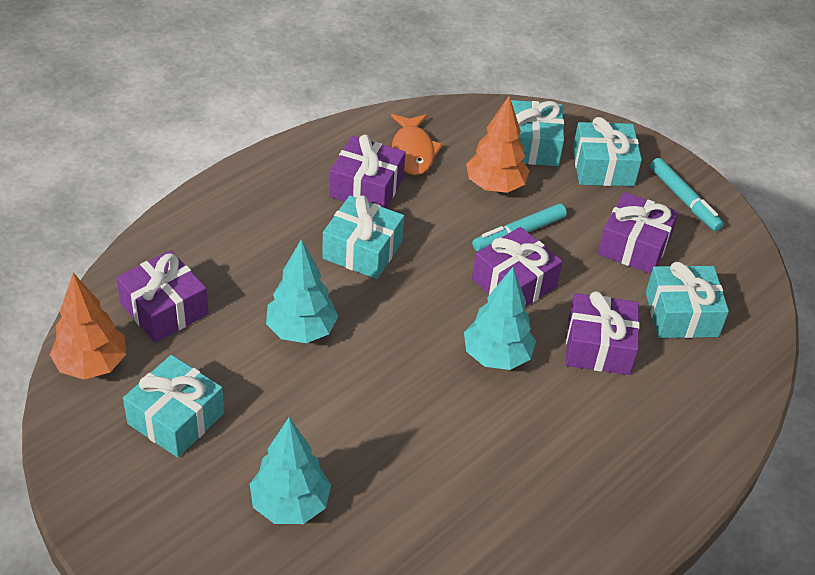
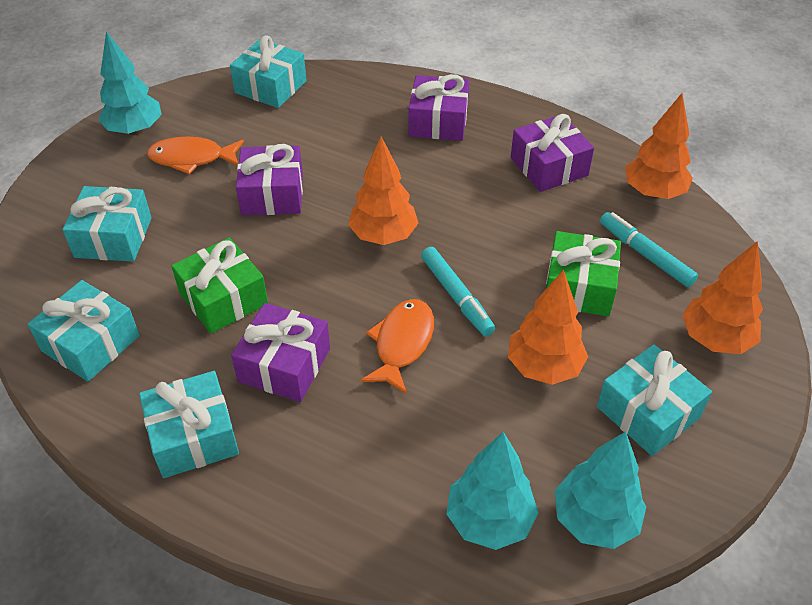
green gift: none = 0 -> [171,237,268,334] [546,231,621,316] = 2
orange fish: [391,114,443,175] = 1 -> [147,136,244,175] [360,299,434,394] = 2
orange tree: [49,273,126,379] [466,96,530,193] = 2 -> [348,137,419,245] [508,270,588,385] [625,93,693,199] [682,241,763,354] = 4
purple gift: [116,250,209,343] [330,134,406,208] [472,227,562,307] [566,291,640,375] [598,192,679,274] = 5 -> [231,303,330,402] [236,144,303,215] [408,74,469,141] [511,114,594,192] = 4

